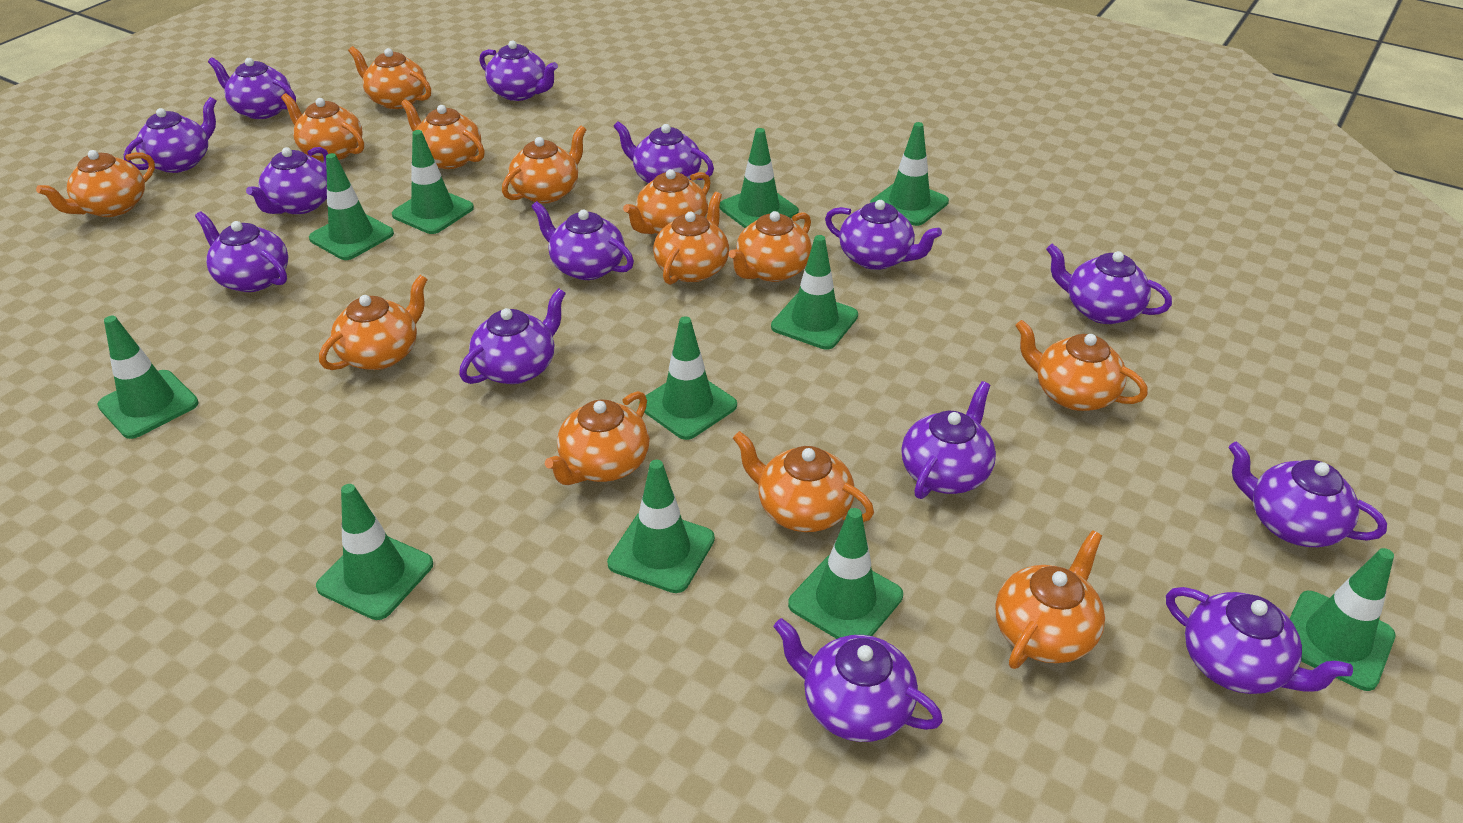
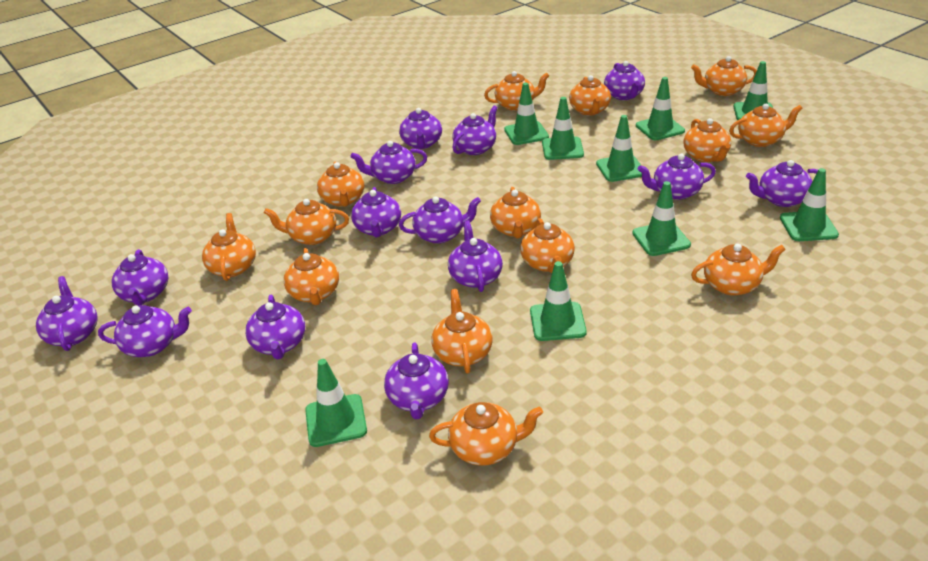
green traffic cone: [97,316,199,439] [309,153,394,260] [316,484,433,620] [392,130,474,234] [607,460,715,593] [639,316,737,440] [720,128,799,228] [771,235,858,350] [788,508,903,639] [870,122,949,226] [1289,548,1396,691] = 11 -> [305,359,367,447] [504,83,549,145] [530,261,587,341] [542,97,584,160] [596,115,642,182] [632,181,691,256] [636,77,685,140] [733,61,773,120] [780,168,839,241] = 9
orange teapot: [36,150,155,217] [281,93,364,161] [319,275,428,370] [348,46,431,109] [401,99,485,169] [502,126,586,203] [545,391,650,485] [623,169,711,234] [653,192,729,285] [729,211,812,282] [733,431,874,532] [995,530,1105,669] [1015,320,1148,411] = 13 -> [202,213,256,281] [264,199,349,245] [284,248,339,305] [317,161,364,207] [429,402,543,466] [431,289,493,373] [484,71,549,110] [490,187,541,239] [520,218,575,273] [569,75,611,116] [683,118,731,162] [691,56,757,96] [691,244,786,296] [729,104,803,147] = 14

